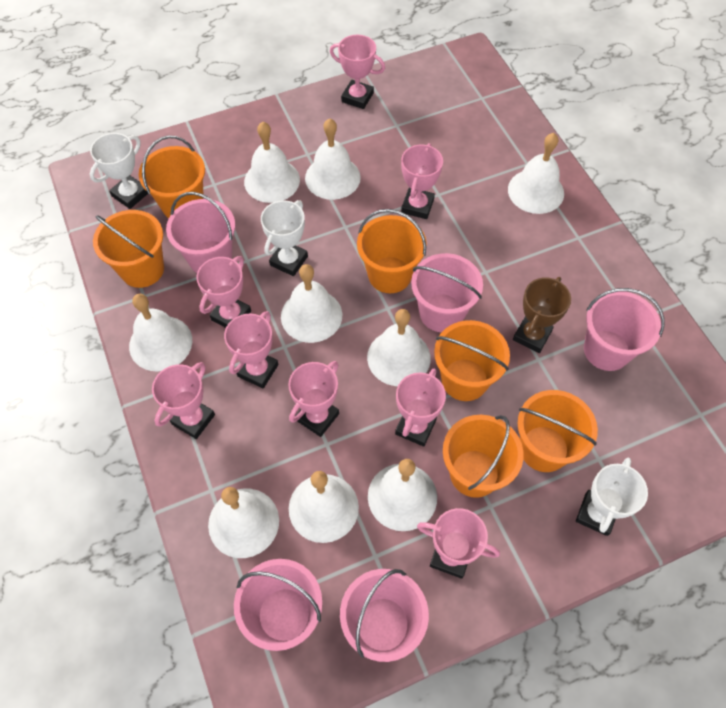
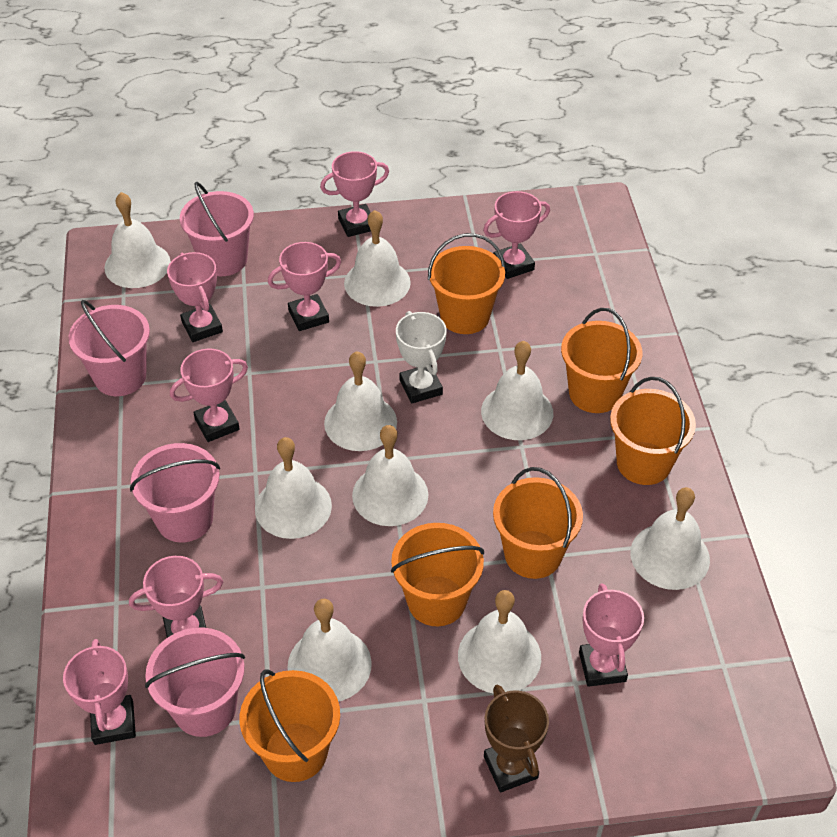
pink bucket: [166,192,235,273] [234,559,322,651] [340,569,429,662] [411,253,483,332] [584,288,665,371] = 5 -> [68,300,150,396] [130,443,220,542] [145,627,245,737] [180,182,254,276] = 4
white trophy: [90,133,148,209] [261,200,308,276] [576,458,648,536] = 3 -> [396,311,447,403] = 1

